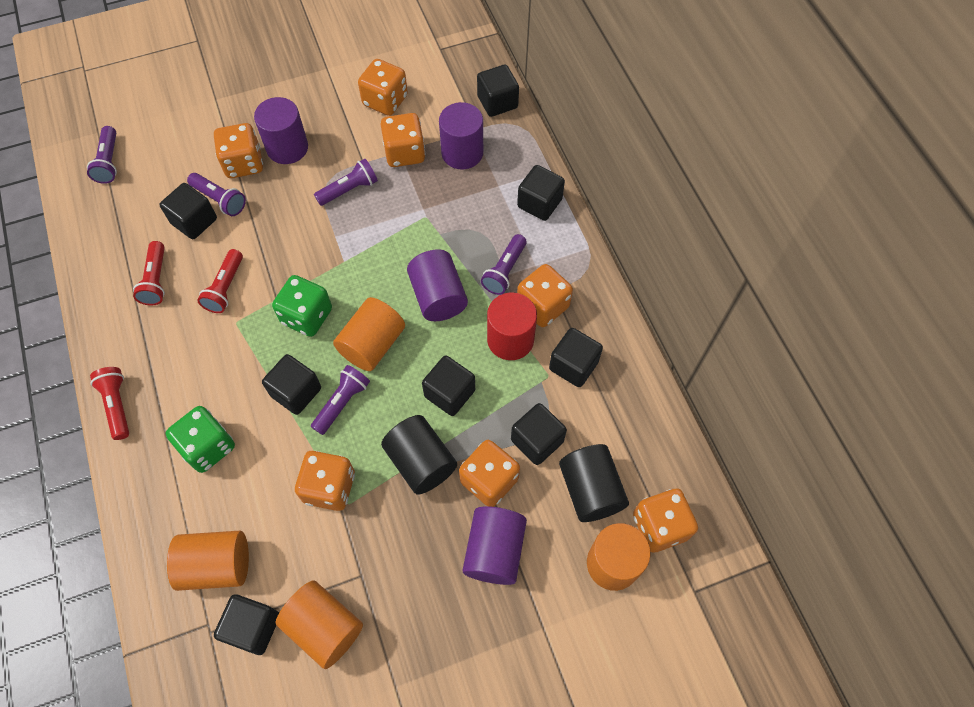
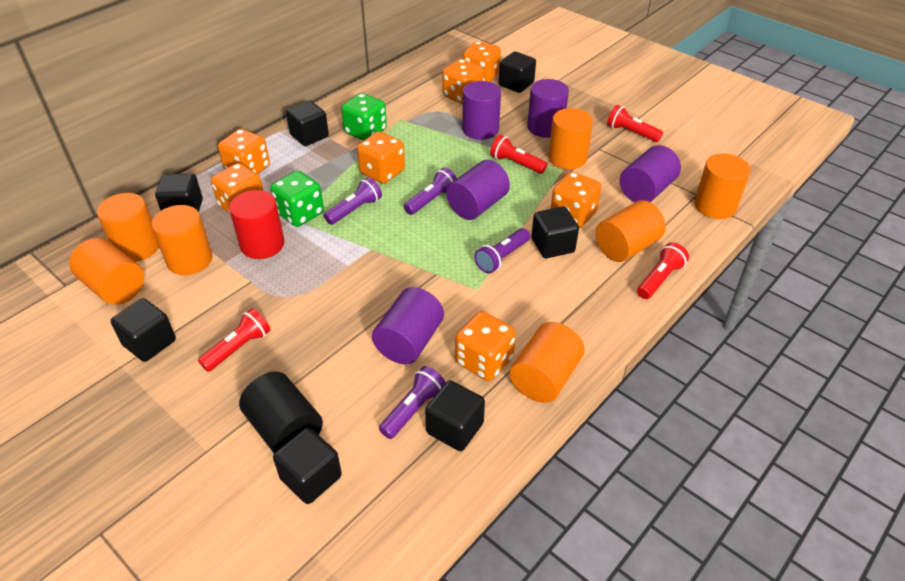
black cube: [160,183,217,239] [214,594,279,655] [262,354,321,415] [422,356,475,416] [477,65,519,117] [511,403,567,465] [517,165,565,221] [549,328,603,387] = 8 -> [111,298,176,362] [155,174,203,212] [273,428,342,504] [286,101,329,146] [425,381,485,451] [499,52,536,93] [531,206,579,258] = 7
black cylinder: [381,415,457,495] [559,444,629,522] = 2 -> [239,372,323,453] = 1
orange cylinder: [167,531,249,591] [276,581,363,669] [333,297,405,371] [587,523,651,591] = 4 -> [69,238,144,305] [97,193,159,262] [152,205,212,275] [510,322,585,403] [548,108,593,169] [596,200,666,262] [694,154,751,219] = 7
purple cylinder: [254,97,308,164] [407,250,468,321] [439,102,483,169] [462,506,527,585] = 4 -> [372,287,444,364] [446,160,510,220] [462,81,501,140] [527,79,569,138] [620,145,681,202] = 5
purple flashlight: [87,126,117,184] [187,173,246,216] [311,365,370,435] [314,159,378,206] [481,234,527,295] = 5 -> [324,177,382,225] [379,366,446,439] [404,168,457,215] [475,228,530,273] = 4
red flashlight: [90,367,129,440] [133,241,165,305] [197,249,243,313] = 3 -> [198,308,271,372] [490,135,547,174] [607,105,663,142] [637,242,689,299] = 4

